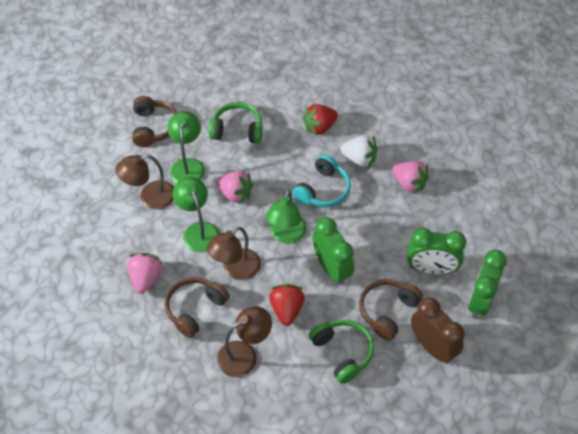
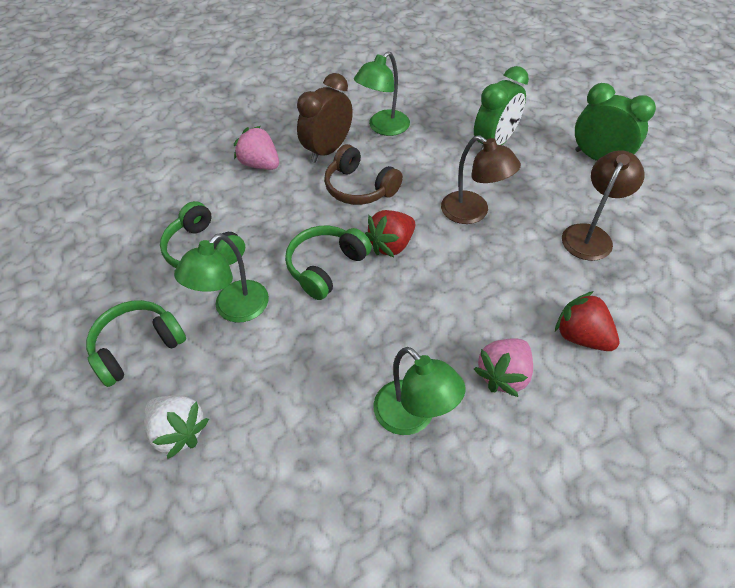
brown headphones: [132,96,177,147] [165,277,230,338] [359,279,423,340] = 3 -> [324,144,403,205] = 1
brown lamp: [115,155,174,209] [207,227,261,280] [217,306,272,377] = 3 -> [441,135,521,224] [562,150,645,261] = 2
green clock: [313,217,354,285] [407,228,466,275] [468,250,507,319] = 3 -> [474,66,529,150] [575,83,656,161] = 2
green headphones: [209,102,263,144] [309,319,374,384] = 2 -> [86,300,186,387] [160,201,245,268] [285,226,372,300] = 3
pink strawberry: [127,253,163,293] [216,171,254,205] [392,161,429,194] = 3 -> [234,126,279,170] [474,338,533,397] = 2
turquoise headphones: [293,154,351,207] = 1 -> none = 0

